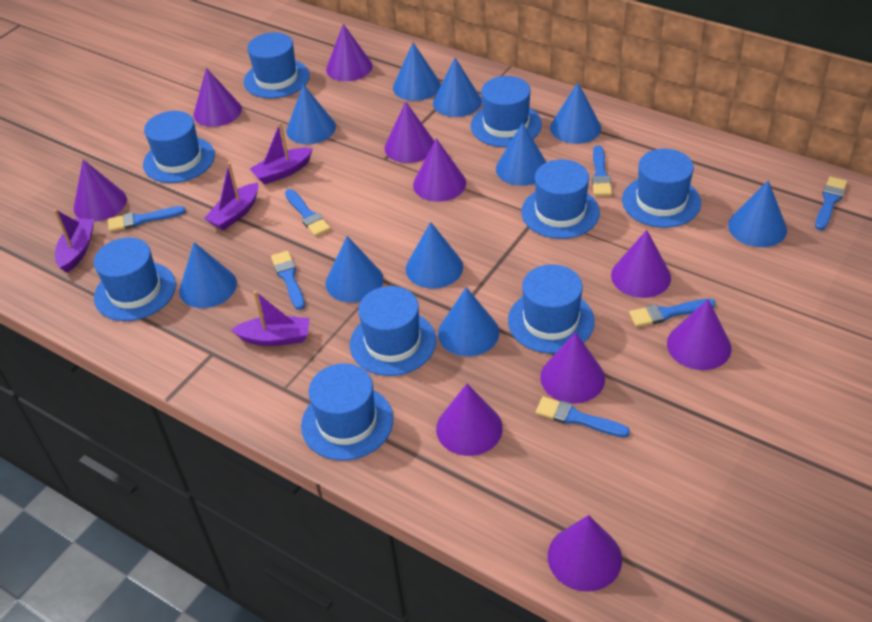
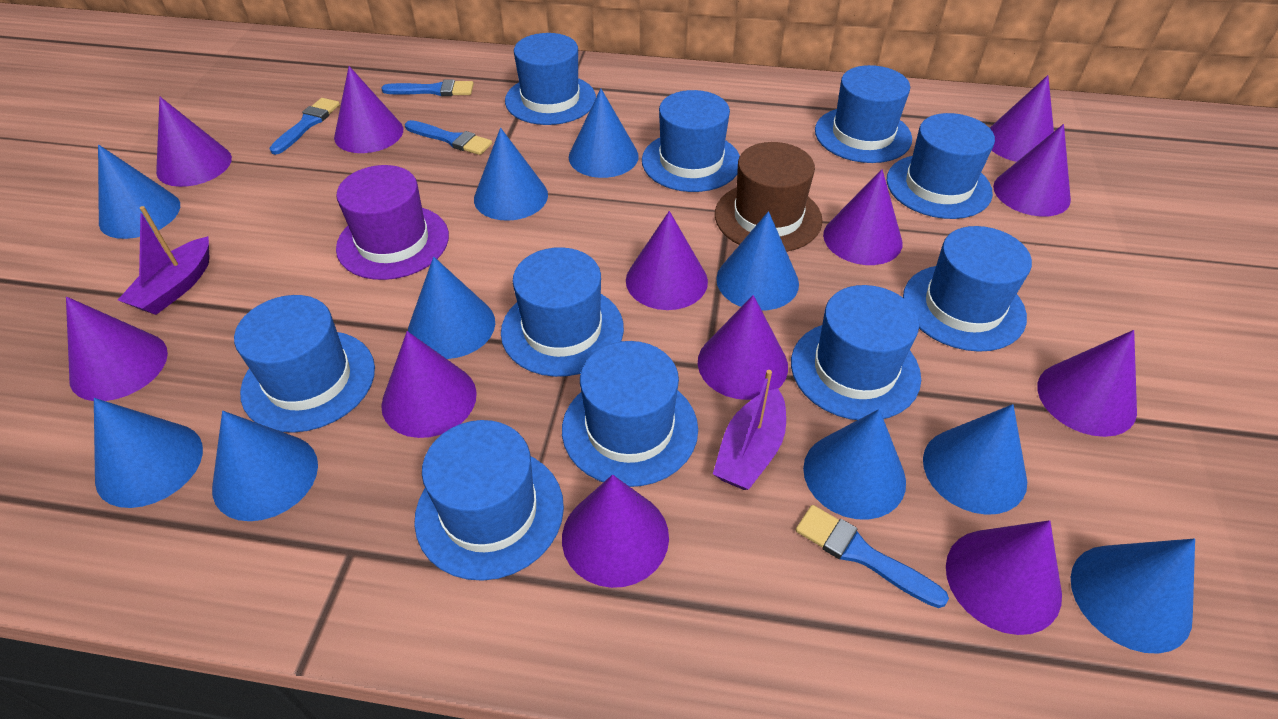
blue brush: [108,206,186,232] [271,251,305,310] [285,189,330,236] [536,397,630,438] [592,145,612,196] [629,299,716,327] [815,177,847,230] = 7 -> [269,98,340,155] [381,80,474,96] [405,120,492,155] [796,505,949,608] = 4
blue hat: [94,238,176,321] [143,111,215,183] [244,32,310,98] [301,363,393,461] [350,286,436,376] [471,76,542,147] [508,265,595,354] [521,159,600,239] [622,149,701,228] = 9 -> [234,295,375,433] [414,420,564,581] [501,247,624,377] [505,33,596,125] [562,341,698,487] [642,90,740,192] [791,285,921,420] [815,65,912,163] [887,113,995,219] [903,226,1032,352] = 10
brown hat: none = 0 -> [715,142,823,252] = 1
purple boat: [54,209,94,273] [204,162,258,230] [231,291,310,346] [250,122,313,184] = 4 -> [118,206,210,315] [713,370,786,490] = 2
purple cone: [74,159,127,222] [194,68,242,127] [326,24,373,81] [384,102,435,163] [413,138,466,202] [436,384,503,456] [540,332,605,403] [548,515,622,592] [611,230,671,298] [667,300,731,370] = 10 -> [66,297,168,401] [156,97,232,187] [334,66,403,153] [381,331,477,438] [562,475,669,588] [626,211,708,310] [698,295,788,400] [823,169,903,265] [946,520,1062,635] [990,75,1054,162] [993,124,1071,217] [1037,330,1137,437] = 12
purple hat: none = 0 -> [336,165,449,280] = 1

